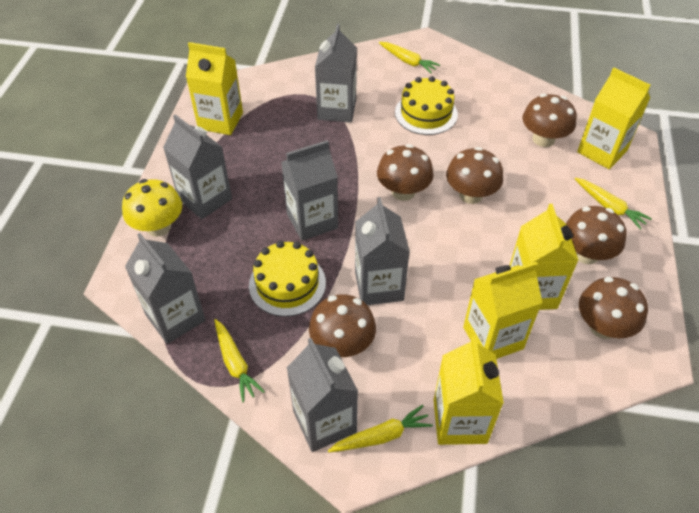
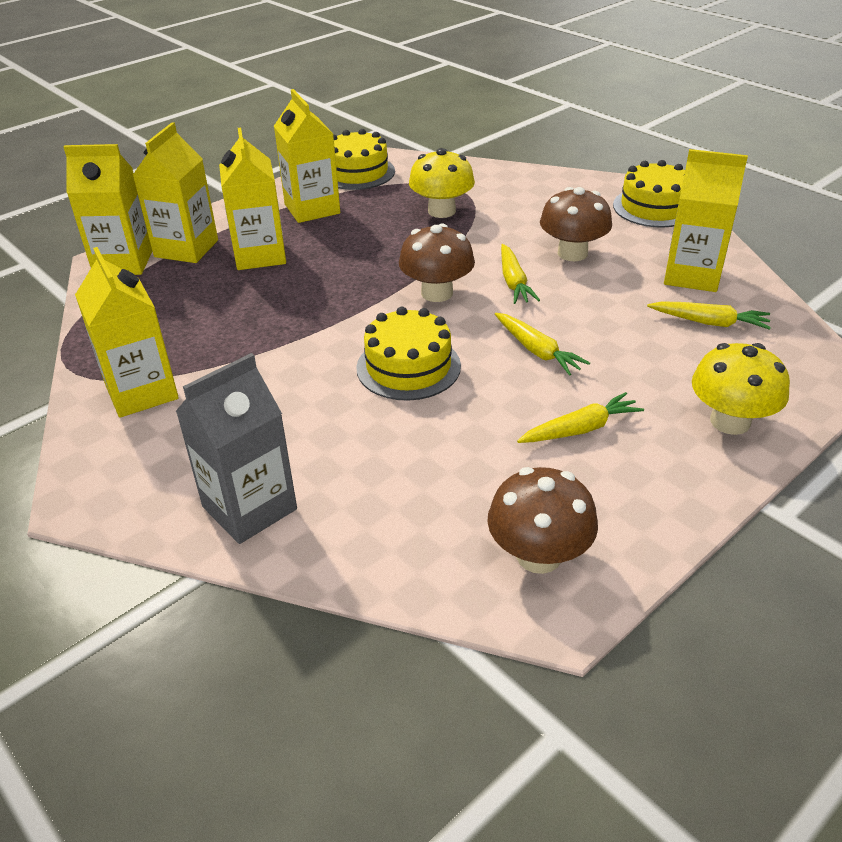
brown mushroom: [309,294,376,357] [377,144,434,201] [446,147,503,204] [522,94,577,147] [566,206,627,264] [579,277,648,339] = 6 -> [399,223,475,302] [488,467,598,574] [540,187,612,261] = 3
grey carton: [125,233,205,344] [163,114,232,219] [281,140,338,241] [287,338,358,452] [315,24,357,123] [355,197,410,305] = 6 -> [176,353,297,544] = 1
yellow cake: [249,241,326,317] [395,76,458,135] = 2 -> [333,129,395,190] [356,307,461,401] [613,160,685,228] = 3
yellow carton: [186,42,243,135] [434,336,504,445] [463,262,542,359] [510,204,579,310] [577,68,651,169] = 5 -> [64,144,152,275] [75,247,179,418] [133,122,218,263] [219,128,286,270] [274,89,340,223] [664,149,748,292] = 6
yellow mushroom: [122,179,182,237] = 1 -> [409,148,475,218] [692,343,790,435] = 2

